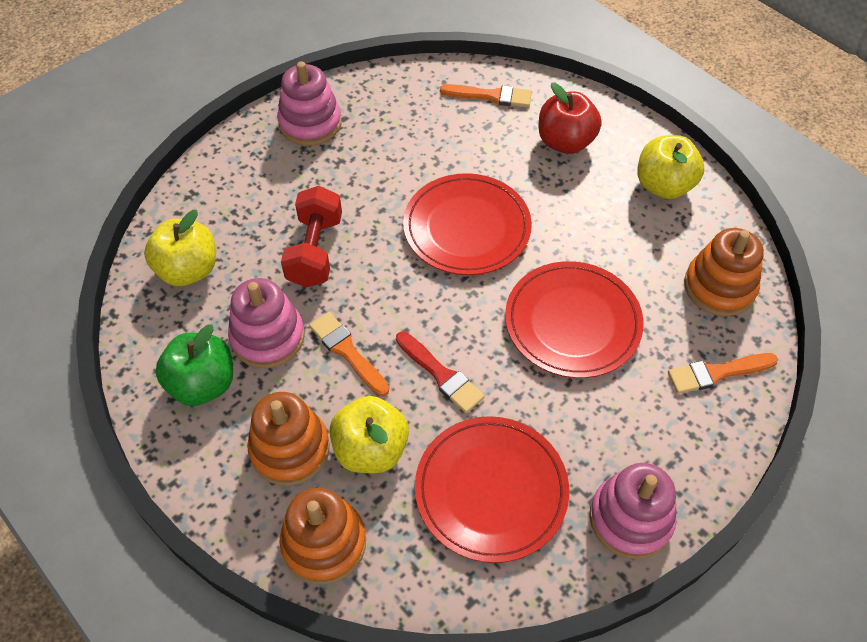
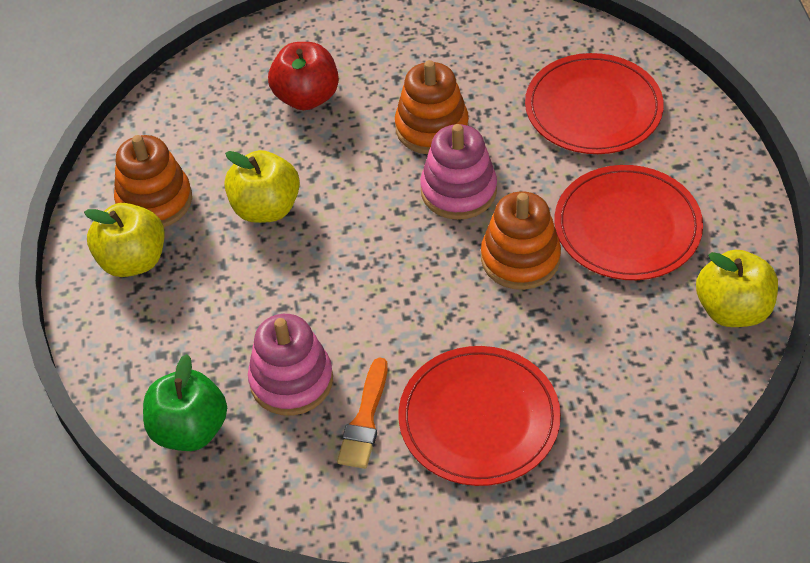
orange brush: [309,312,389,396] [440,84,532,107] [668,353,778,394] = 3 -> [337,357,388,469] = 1
pink stacking toy: [228,278,305,368] [277,61,342,146] [589,463,677,559] = 3 -> [248,314,333,416] [420,124,497,220] = 2
red brush: [396,332,485,413] = 1 -> none = 0
red dumbbell: [281,186,342,287] = 1 -> none = 0

